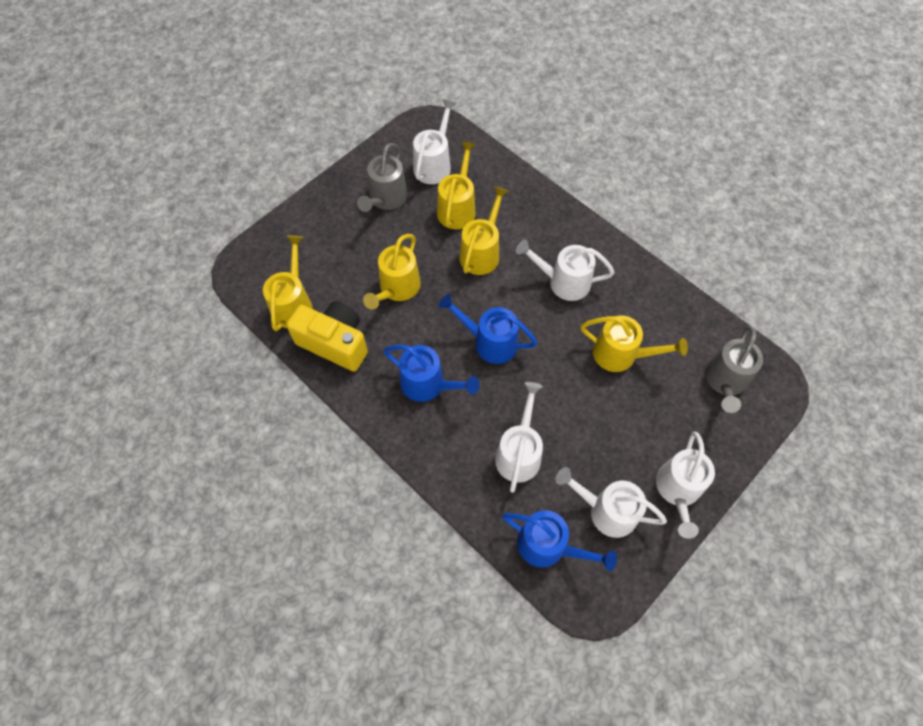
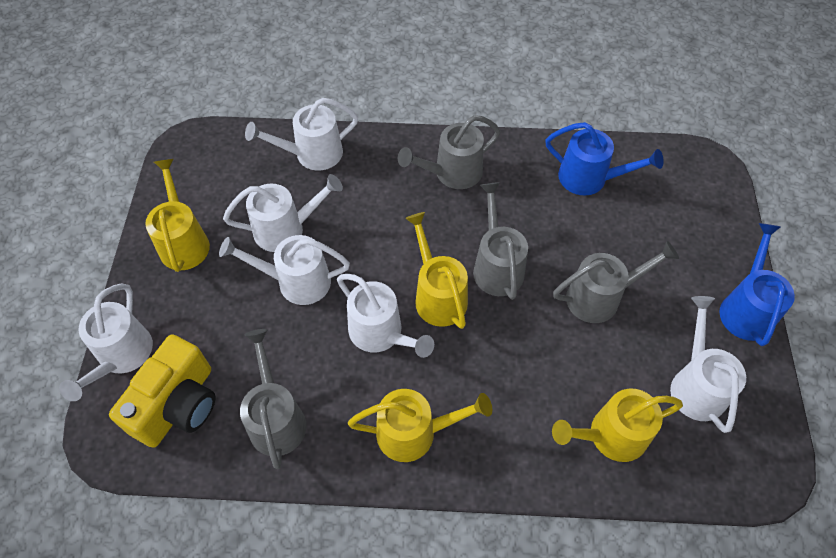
blue watering can: [383,345,480,402] [439,294,538,364] [502,510,617,571] = 3 -> [545,122,664,195] [719,223,795,346] = 2
grey watering can: [357,143,408,212] [705,326,763,413] = 2 -> [240,329,306,469] [398,115,500,189] [473,182,528,300] [553,241,679,323] = 4
white watering can: [413,99,457,184] [495,382,543,493] [516,240,615,301] [556,467,667,538] [656,432,715,539] = 5 -> [59,283,153,401] [219,235,350,305] [223,174,343,252] [245,98,358,171] [337,274,434,358] [670,296,746,433] = 6
yellow watering can: [263,235,313,331] [363,234,421,310] [437,141,476,229] [459,186,509,275] [581,315,688,372] = 5 -> [145,159,210,272] [348,389,492,462] [405,212,468,329] [552,388,683,462] = 4

